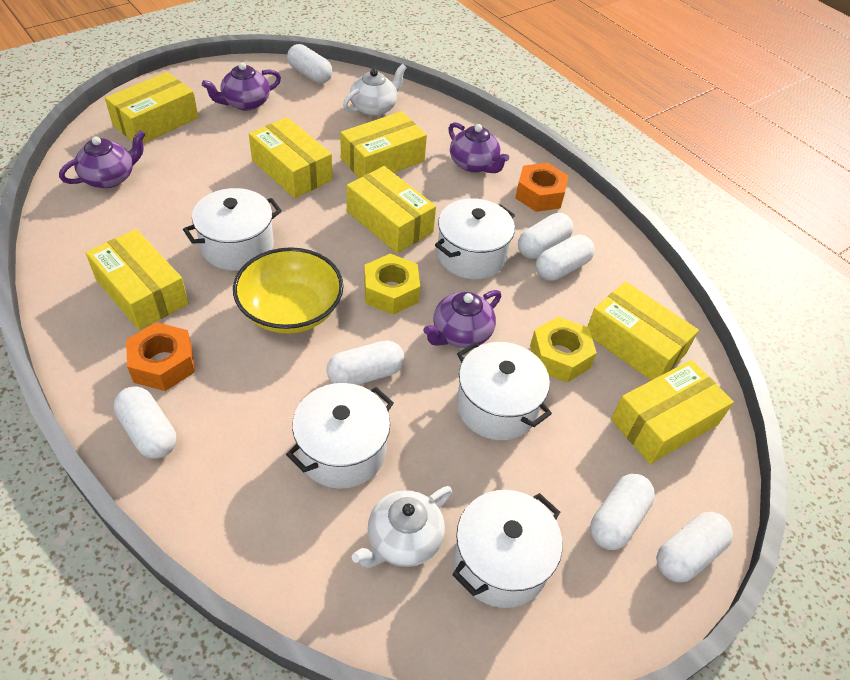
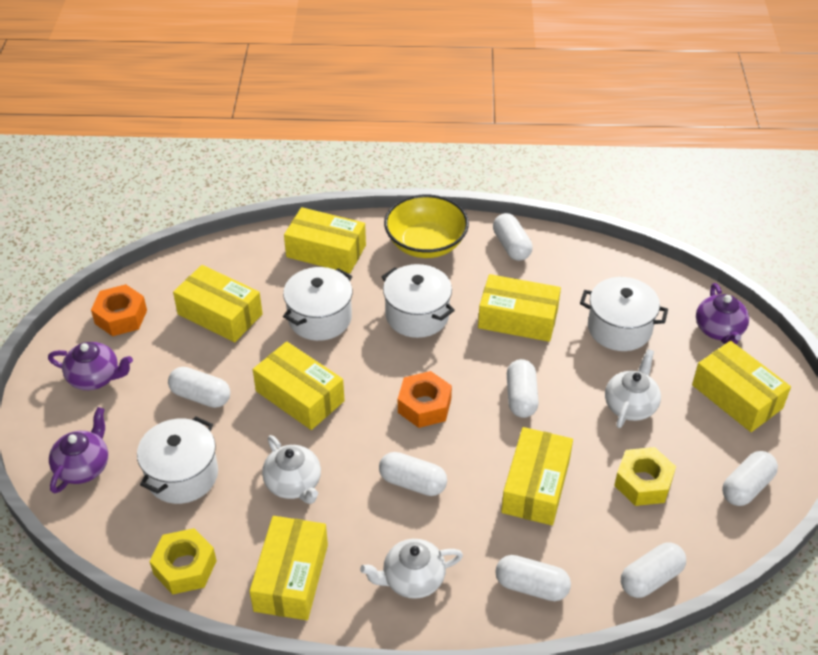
purple teapot: [59,130,146,188] [202,62,281,111] [423,290,501,348] [448,122,509,173] = 4 -> [48,342,133,390] [49,407,108,494] [696,283,749,345] = 3
white pot: [183,188,282,271] [286,383,394,489] [435,198,515,279] [452,490,562,608] [457,342,552,440] = 5 -> [137,416,218,504] [283,267,353,341] [382,264,455,338] [580,277,668,351] = 4
white teapot: [343,64,407,116] [352,486,452,568] = 2 -> [262,435,321,504] [360,539,463,599] [605,349,661,428] = 3

